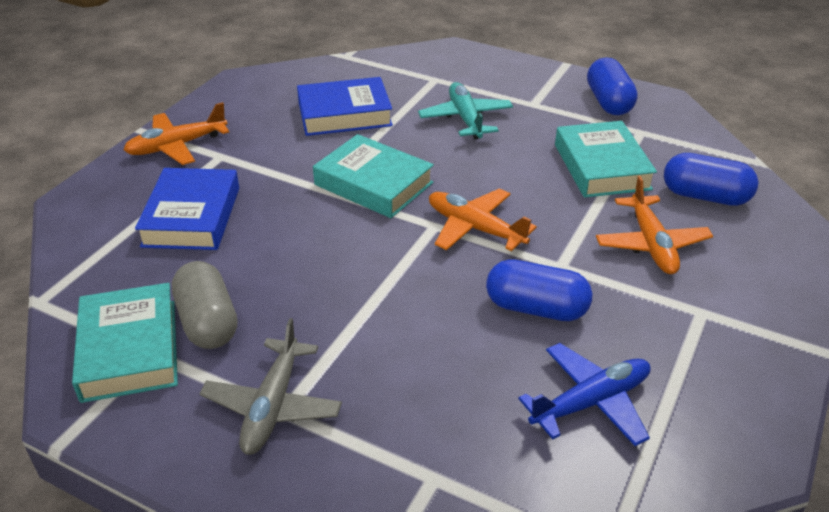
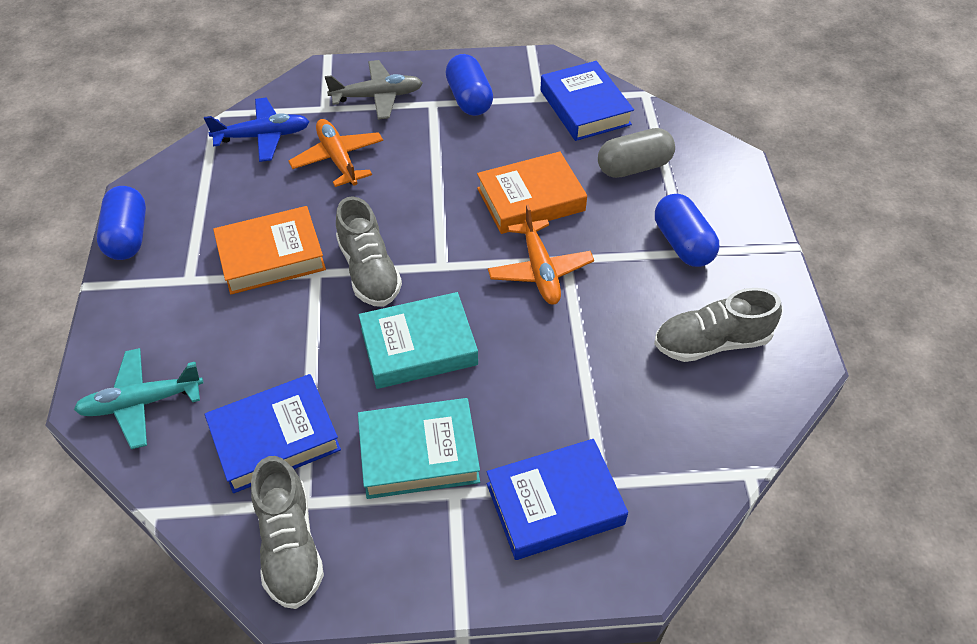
blue book: [135,168,239,250] [297,77,393,136] = 2 -> [205,374,341,493] [487,439,628,560] [540,61,634,141] = 3
grey shoe: none = 0 -> [251,456,324,609] [336,196,402,307] [654,288,782,362] = 3
orange book: none = 0 -> [213,206,326,295] [477,151,587,234] = 2
orange plane: [123,102,229,165] [429,188,537,251] [596,176,713,274] = 3 -> [289,119,383,187] [488,205,594,305] = 2
turquoise book: [72,283,178,403] [313,134,434,218] [555,121,657,198] = 3 -> [358,398,480,499] [359,292,478,389] = 2

